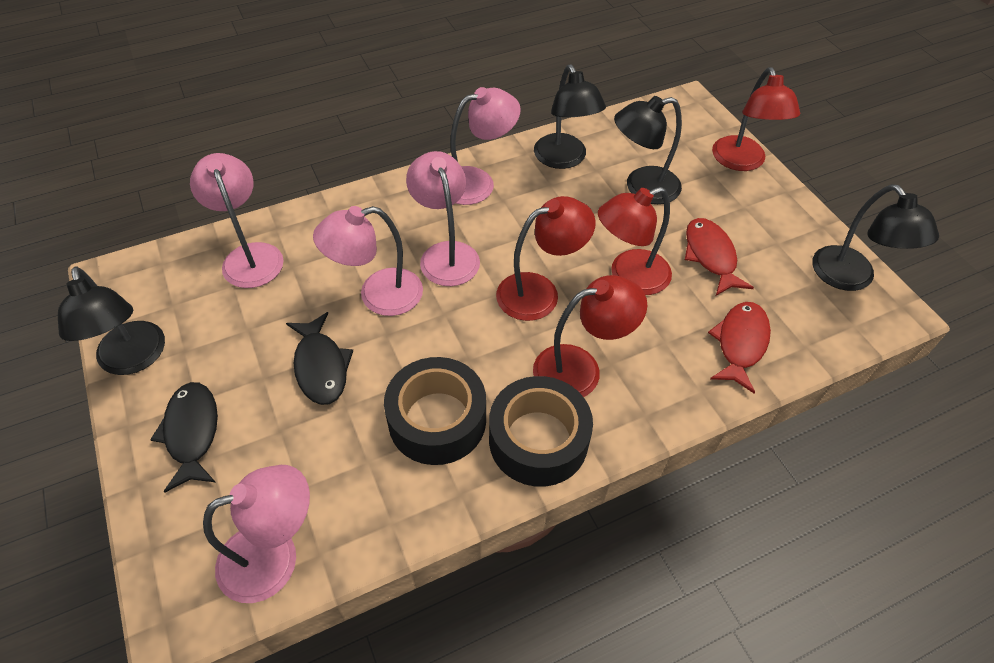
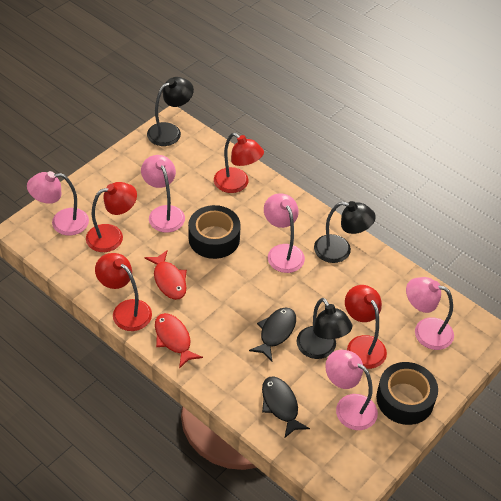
black lamp: [58,266,165,375] [534,64,606,169] [614,96,682,204] [812,184,939,291] = 4 -> [147,77,194,146] [297,298,352,359] [314,201,376,263] = 3

